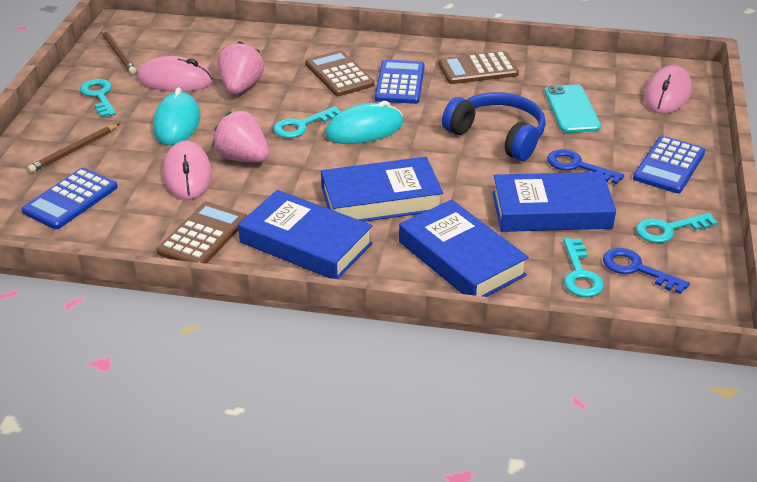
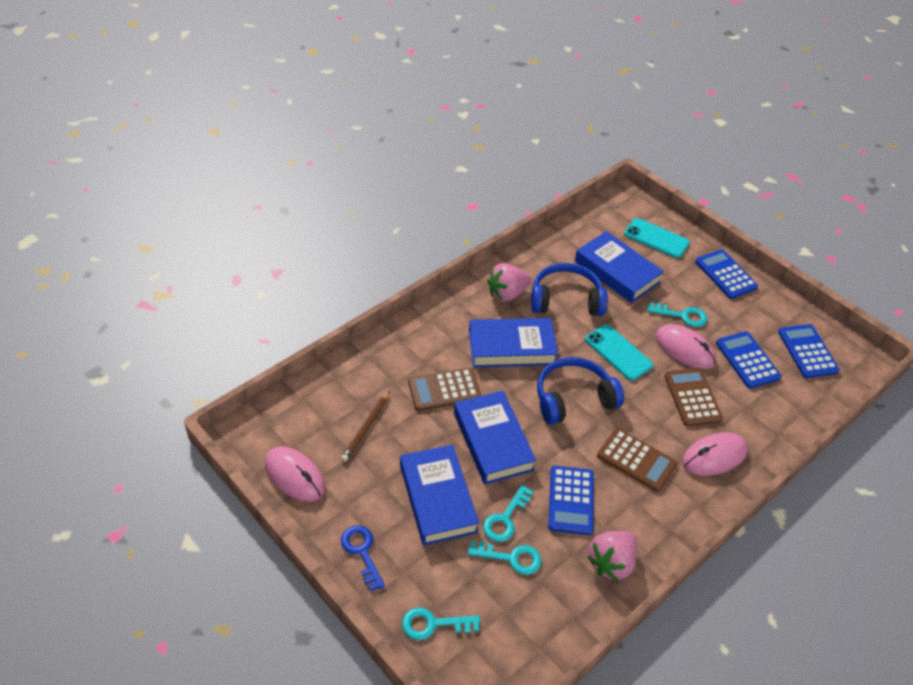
blue calculator: [21,168,118,229] [375,59,425,104] [633,136,705,193] = 3 -> [548,466,594,535] [695,249,758,299] [716,332,781,389] [778,324,840,378] = 4
blue headphones: [442,92,546,161] = 1 -> [531,263,608,316] [537,357,624,425] = 2
blue key: [547,149,624,184] [603,248,690,294] = 2 -> [341,525,385,591] = 1
brown pencil: [28,124,120,173] [102,29,136,74] = 2 -> [341,391,390,462] = 1
turquoise mouse: [153,87,200,145] [325,101,404,144] = 2 -> none = 0
turquoise phone: [545,84,601,133] = 1 -> [585,325,653,381] [624,218,690,258] = 2

